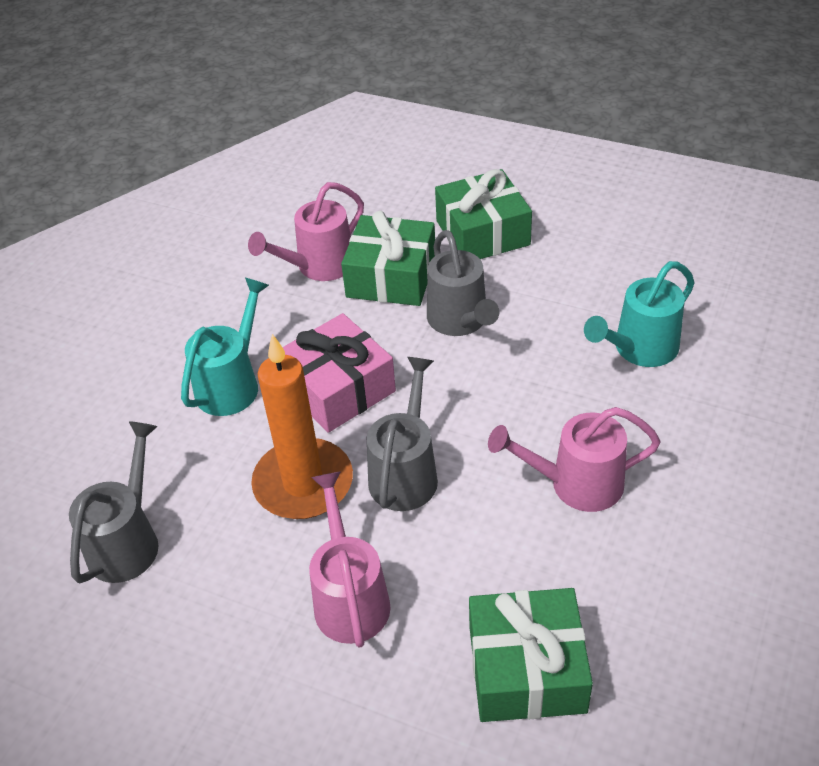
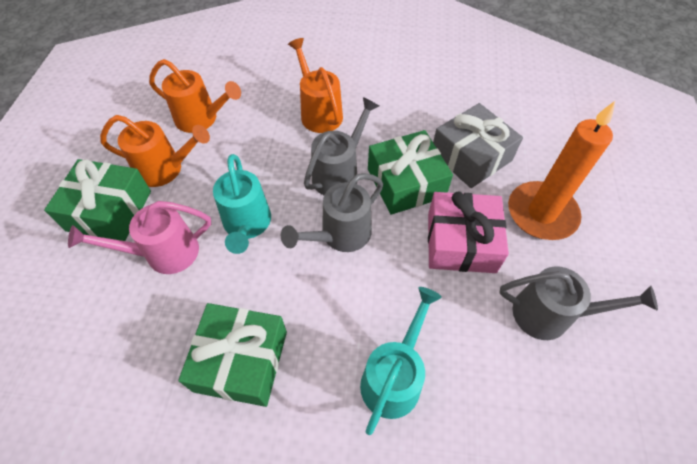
grey gift: none = 0 -> [433,103,523,188] = 1
orange watering can: none = 0 -> [100,115,210,187] [149,59,241,133] [288,38,343,133] = 3
pink watering can: [248,182,364,281] [309,471,391,648] [488,407,661,512] = 3 -> [68,201,211,274] = 1

